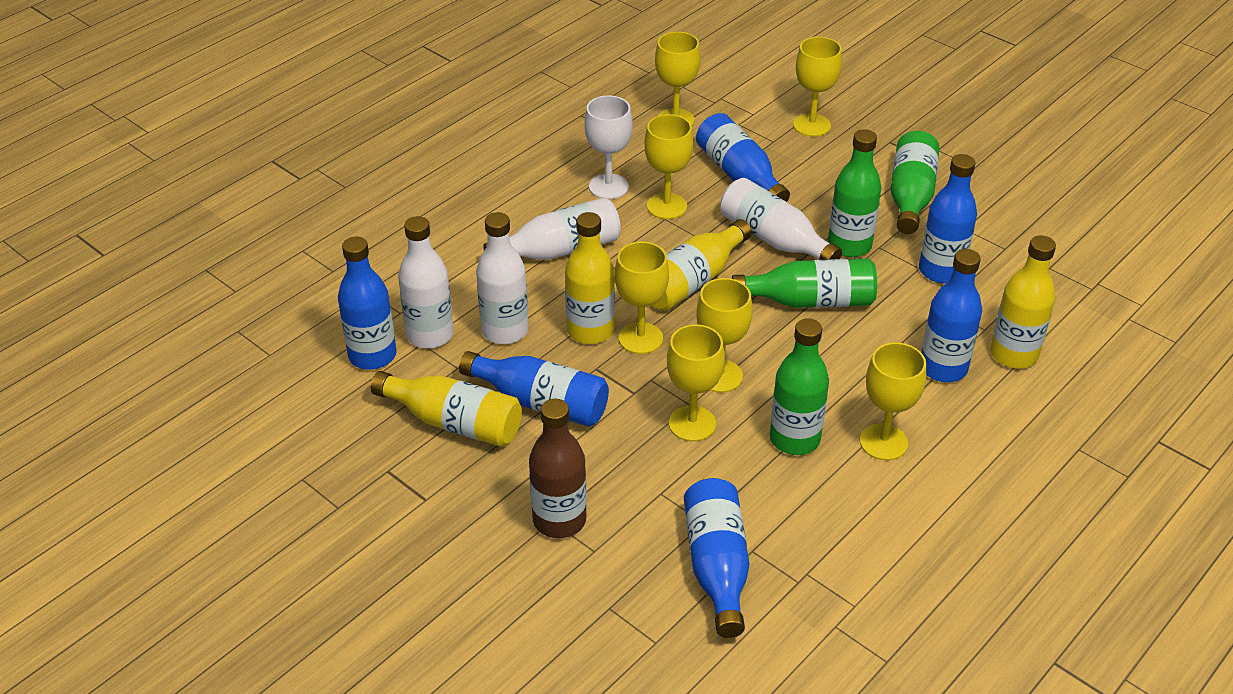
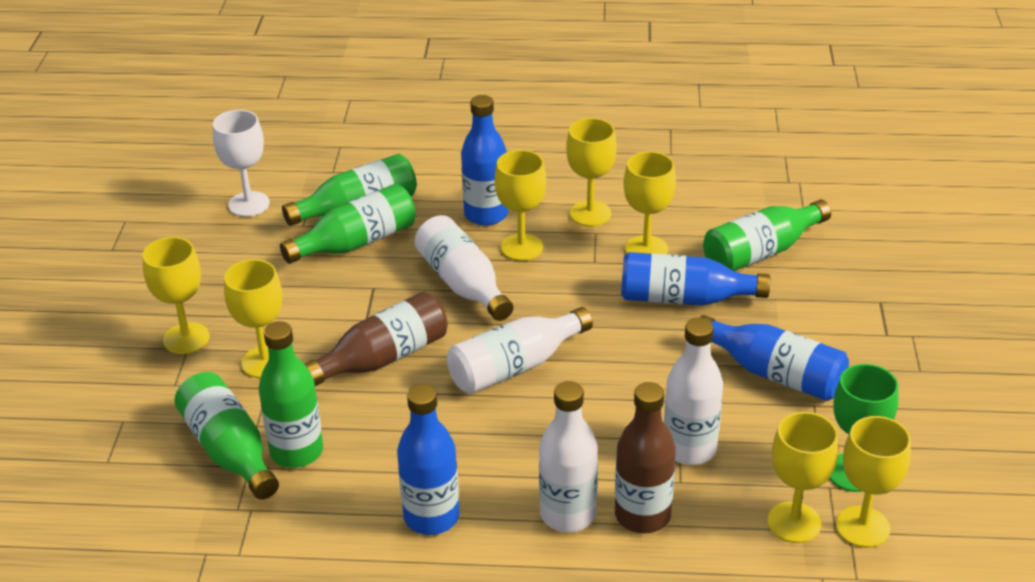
blue bottle: [338,237,397,370] [459,351,609,427] [684,478,749,638] [696,113,790,202] [919,154,977,283] [921,249,982,382] = 6 -> [397,384,460,535] [461,95,508,226] [621,252,770,306] [700,315,849,401] = 4
brown bottle: [529,399,587,538] = 1 -> [305,292,448,386] [615,382,676,533] = 2
green bottle: [732,259,877,308] [770,318,829,455] [828,129,882,257] [890,131,939,234] = 4 -> [174,372,279,500] [259,321,323,468] [280,184,416,264] [282,154,417,226] [703,200,831,271] = 5
green goblet: none = 0 -> [829,364,898,492] = 1
yellow bottle: [371,371,522,447] [565,212,615,344] [651,219,752,311] [990,235,1056,369] = 4 -> none = 0

